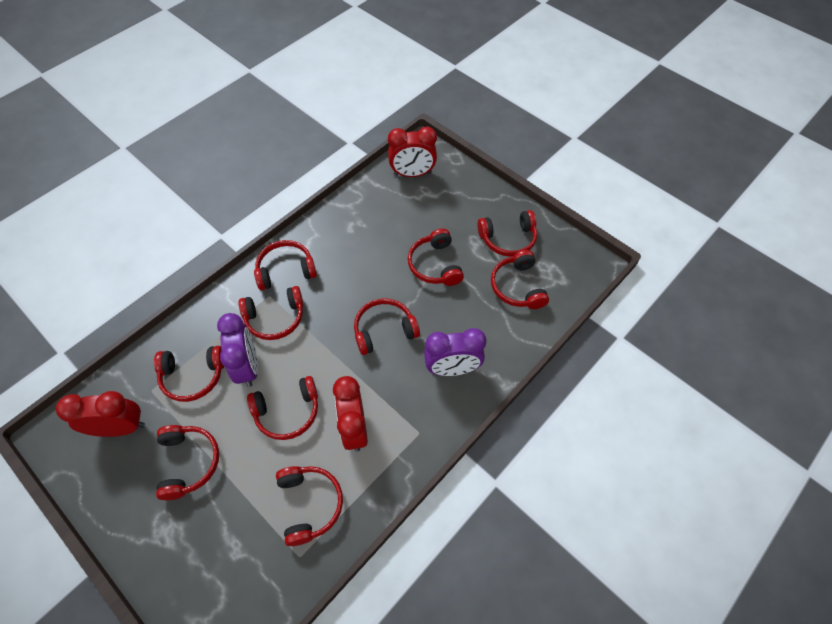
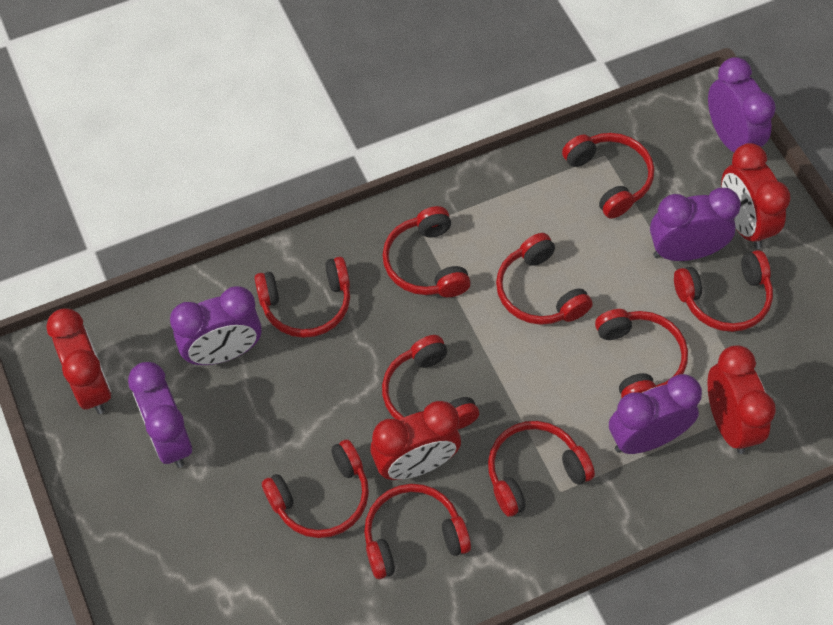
purple clock: [217,313,258,387] [424,328,486,376] = 2 -> [128,362,192,468] [170,286,262,365] [609,374,702,454] [650,188,741,261] [708,57,776,152] = 5
red clock: [56,391,145,437] [333,376,368,452] [388,126,437,177] = 3 -> [46,309,111,414] [370,401,461,480] [708,345,776,454] [721,143,791,249] = 4

